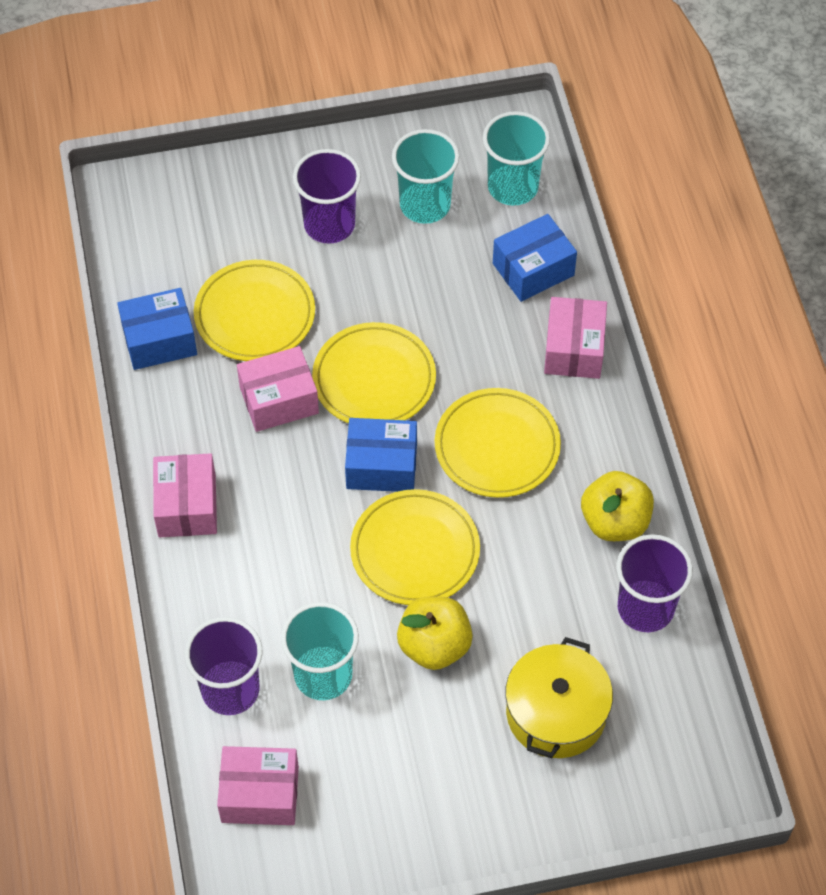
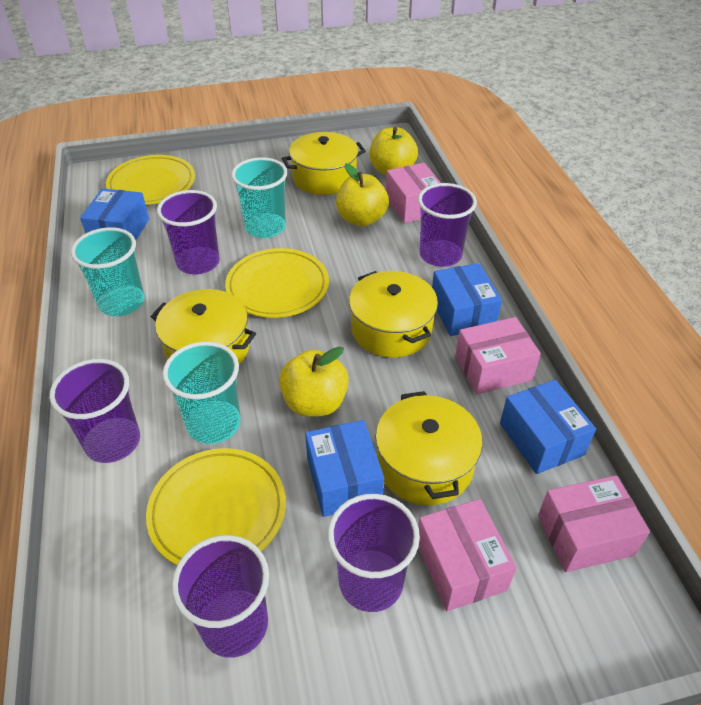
blue box: [117,288,197,370] [345,418,417,492] [493,214,577,302] = 3 -> [80,188,149,240] [305,420,384,517] [432,263,502,336] [500,380,596,474] = 4
purple cup: [185,617,262,715] [293,149,361,244] [616,534,693,632] = 3 -> [49,359,140,463] [157,190,220,274] [172,535,269,658] [328,494,420,612] [418,183,477,267] = 5
yellow apple: [397,596,473,670] [581,471,654,541] = 2 -> [279,346,349,417] [336,163,389,227] [370,127,418,175] = 3
yellow plate: [194,260,315,361] [312,322,436,423] [350,489,480,605] [435,388,561,498] = 4 -> [106,155,195,205] [146,448,286,565] [225,248,329,318] = 3
yellow pot: [505,637,613,758] = 1 -> [151,289,256,365] [282,132,366,195] [349,271,438,358] [376,391,482,505] = 4

